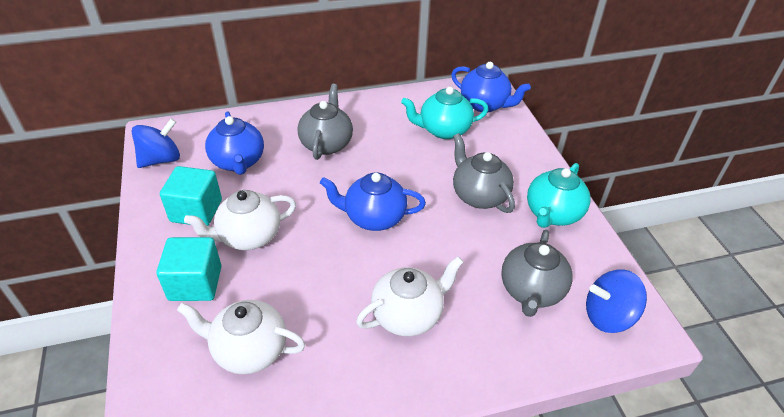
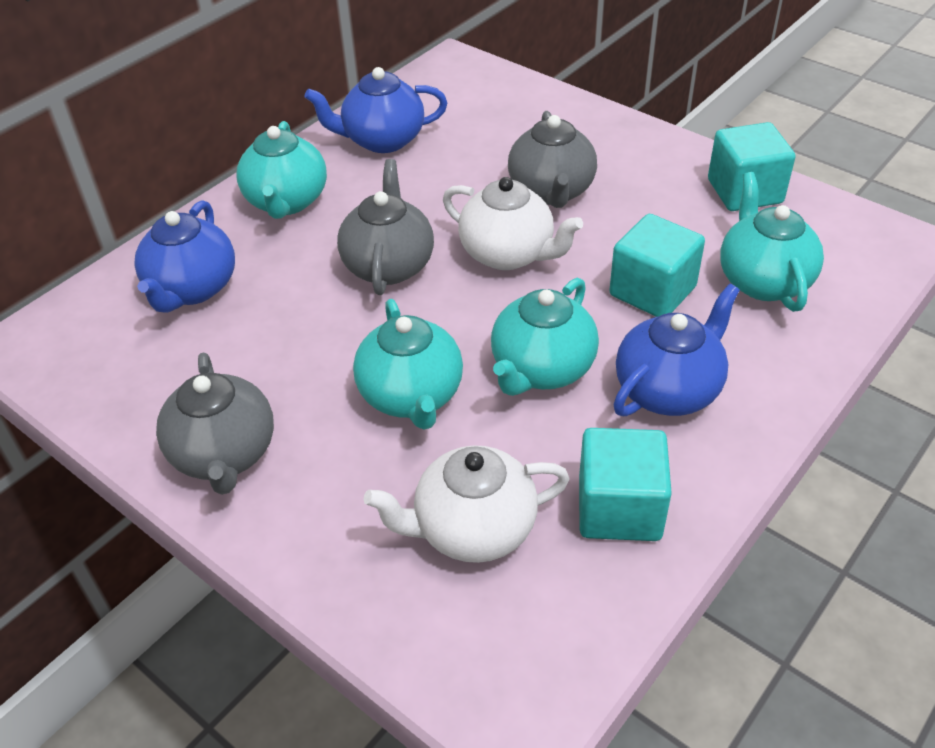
blue spinning top: [131,118,180,168] [586,269,647,333] = 2 -> none = 0
turquoise cube: [156,237,221,301] [160,166,222,226] = 2 -> [579,428,672,541] [609,214,705,317] [708,122,795,211] = 3
turquoise teapot: [401,87,488,139] [527,163,590,228] = 2 -> [237,121,327,219] [353,299,463,429] [491,278,599,396] [720,172,824,312] = 4
white teapot: [177,300,306,374] [184,190,296,250] [356,256,464,336] = 3 -> [363,445,570,563] [443,177,583,270] = 2

